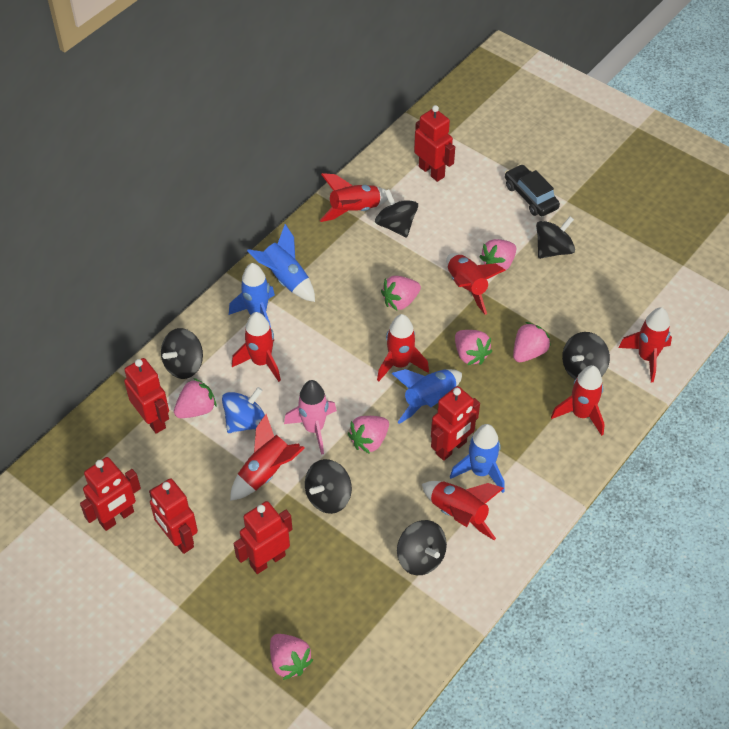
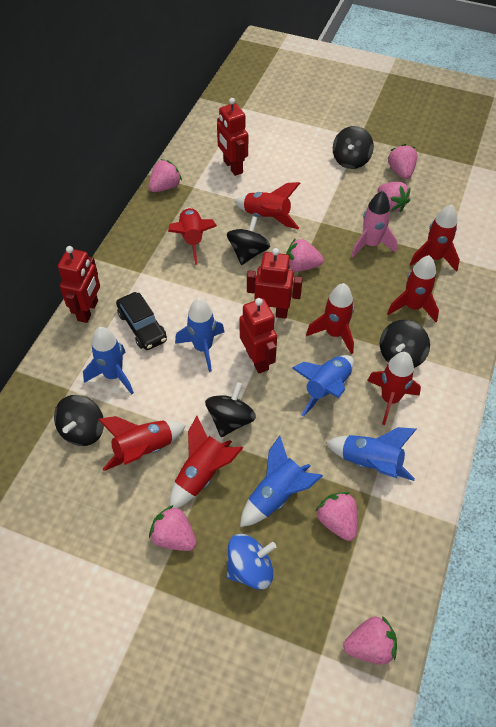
black spinning top: [161,328,203,379] [305,459,352,514] [375,189,418,238] [397,520,447,575] [536,216,575,259] [562,332,610,379] = 6 -> [54,395,104,446] [205,382,256,437] [227,216,270,265] [333,126,374,169] [380,320,430,368] = 5
blue rocket: [229,263,275,328] [247,224,315,302] [391,369,462,424] [450,424,505,493] = 4 -> [83,327,134,395] [175,298,224,372] [240,436,323,527] [292,355,354,417] [326,427,416,481] = 5
red robot: [80,457,141,531] [124,358,169,434] [149,478,198,554] [234,501,292,574] [414,105,455,182] [431,386,480,461] = 6 -> [58,246,100,323] [217,98,248,176] [239,298,277,374] [247,248,303,319] = 4

